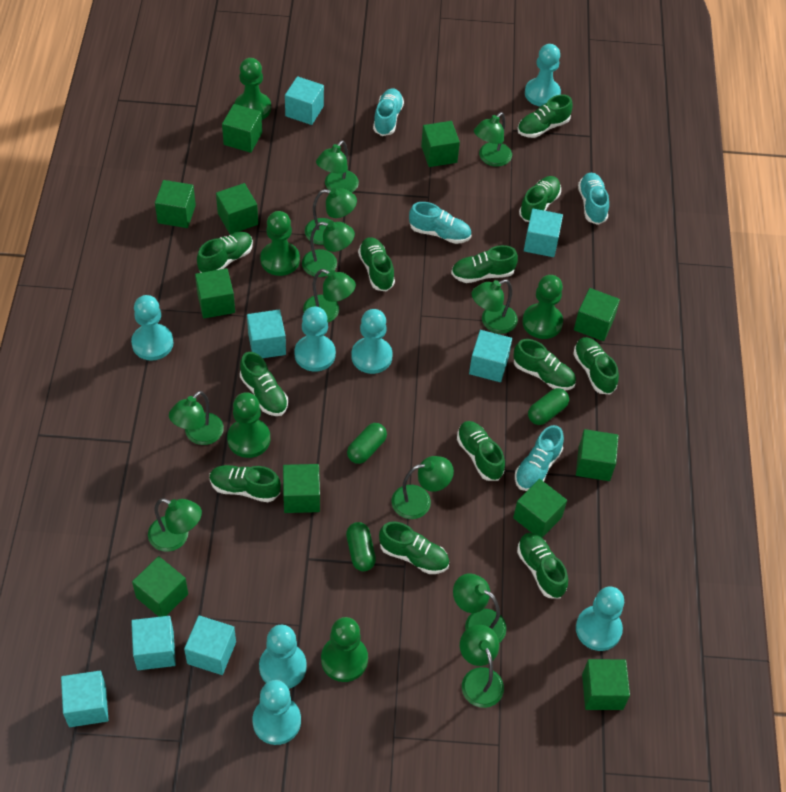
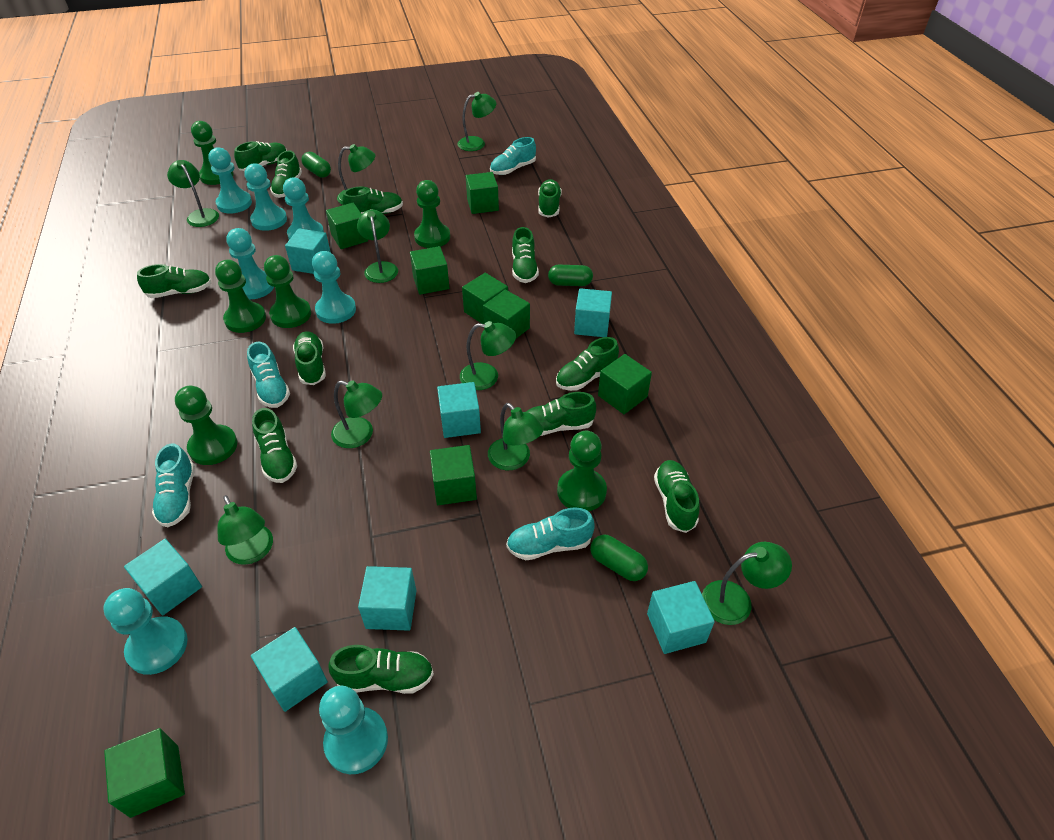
green cube: [132,556,188,617] [155,180,196,228] [195,268,235,318] [216,183,258,234] [222,104,262,153] [283,464,320,513] [421,121,460,167] [513,479,567,538] [574,288,620,341] [576,429,619,481] [582,659,630,710] = 11 -> [104,728,185,818] [326,203,368,249] [410,246,449,295] [430,445,477,505] [462,273,508,324] [466,172,499,214] [483,290,530,338] [598,354,652,414] = 8
green lamp: [148,498,202,552] [169,391,224,445] [302,221,355,277] [303,269,356,322] [305,188,357,245] [316,140,359,193] [391,456,454,519] [453,573,507,643] [460,625,504,708] [472,279,518,334] [474,112,512,167] = 11 -> [167,160,219,227] [217,495,273,565] [331,380,382,448] [337,144,375,205] [357,210,398,283] [457,92,496,151] [460,321,516,390] [488,403,544,470] [702,542,792,625] = 9
green pawn: [227,392,270,458] [235,58,271,120] [260,211,300,276] [321,617,368,682] [522,275,563,339] = 5 -> [175,386,237,465] [191,121,234,185] [215,260,266,333] [264,255,311,328] [414,180,450,248] [557,431,607,511] = 6

